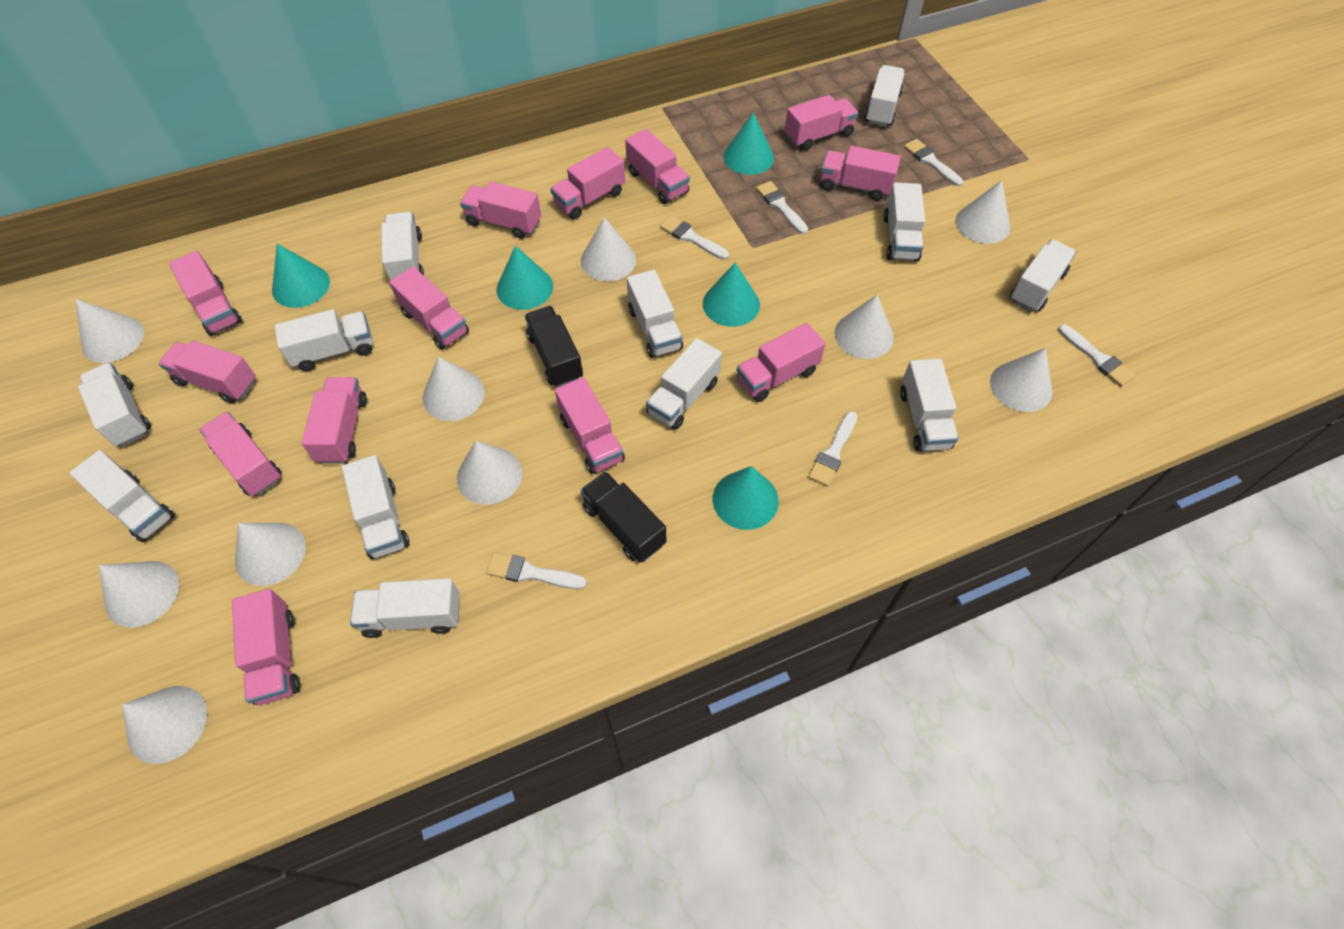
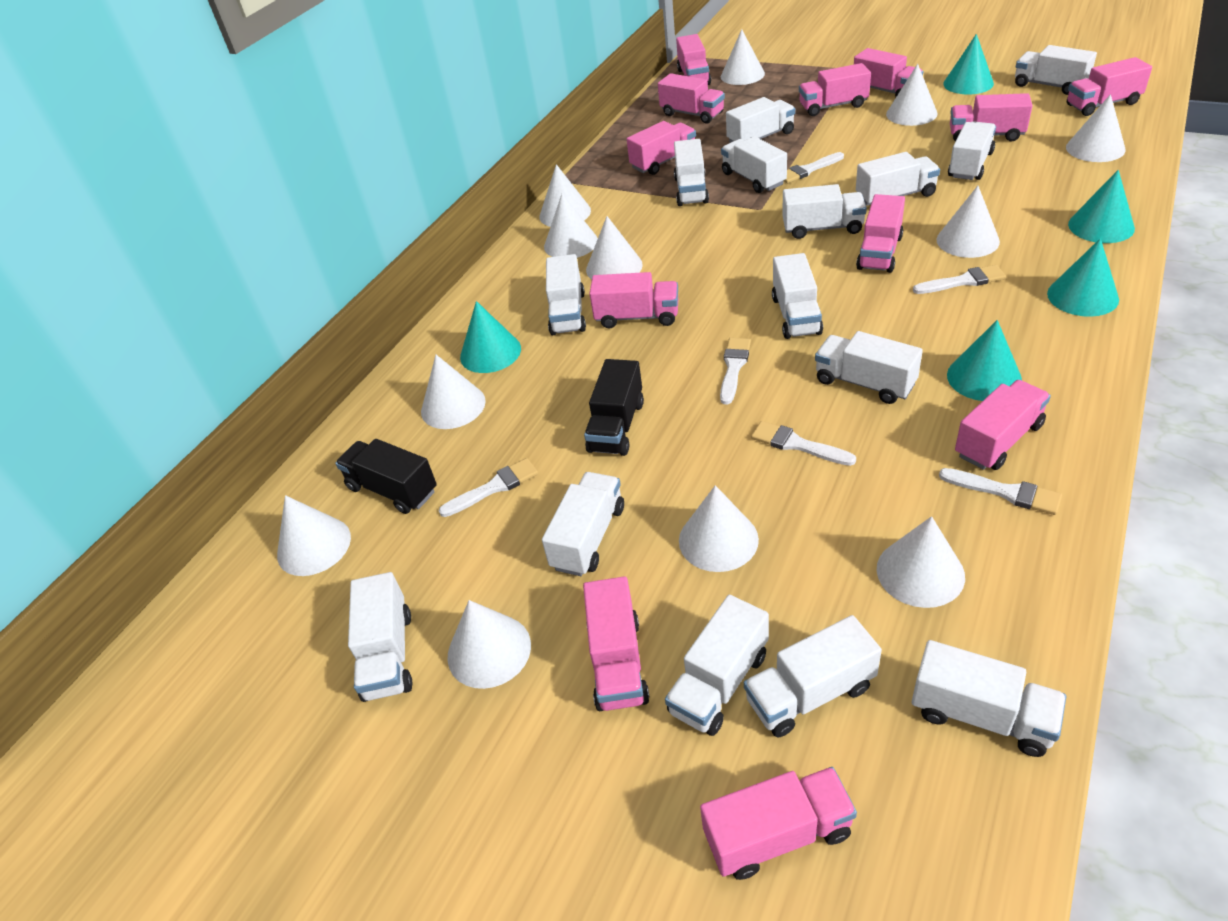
pink truck: [159,340,256,403] [169,251,242,336] [199,412,282,496] [232,589,300,705] [301,377,367,464] [389,266,469,350] [460,182,541,239] [550,147,625,219] [555,377,625,474] [625,129,690,204] [737,323,826,402] [785,95,858,151] [820,146,901,201] = 13 -> [583,576,650,711] [589,272,679,329] [627,121,696,175] [658,73,725,124] [676,34,711,85] [700,767,857,880] [799,63,871,116] [854,48,923,97] [856,194,905,273] [950,93,1032,141] [955,380,1051,470] [1067,57,1152,116] = 12
white cone: [75,299,144,363] [99,561,179,628] [122,686,207,764] [235,523,306,586] [423,356,485,421] [457,441,522,505] [581,217,636,281] [834,295,894,359] [956,180,1010,244] [990,348,1052,412] = 10 -> [277,495,351,576] [421,355,486,429] [447,600,531,689] [539,164,591,227] [544,194,598,258] [586,216,643,280] [679,485,759,572] [721,29,765,85] [877,516,965,608] [886,64,938,126] [937,186,1000,258] [1066,94,1126,162] = 12
white truck: [69,450,176,542] [78,363,151,446] [275,309,373,371] [342,455,409,559] [350,578,460,638] [381,212,424,280] [627,270,683,358] [646,338,722,430] [864,65,905,127] [884,183,925,262] [900,358,959,451] [1010,240,1076,312] = 12 -> [348,572,412,702] [542,472,624,576] [546,254,586,335] [665,595,769,736] [674,139,709,206] [721,136,787,193] [726,97,795,143] [744,615,882,737] [772,253,823,339] [782,184,867,239] [815,331,923,404] [856,152,940,206] [911,640,1066,757] [948,121,996,180] [1015,45,1097,95] = 15

